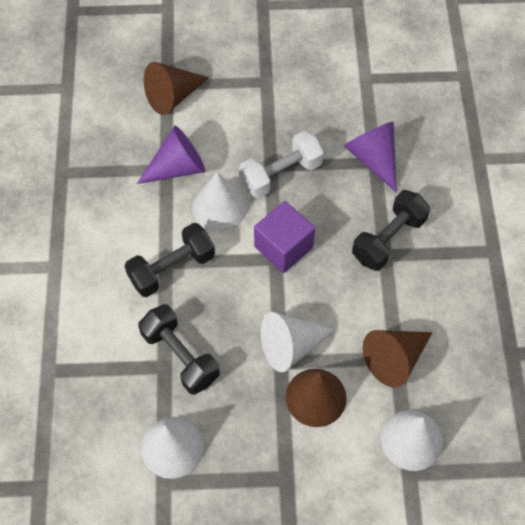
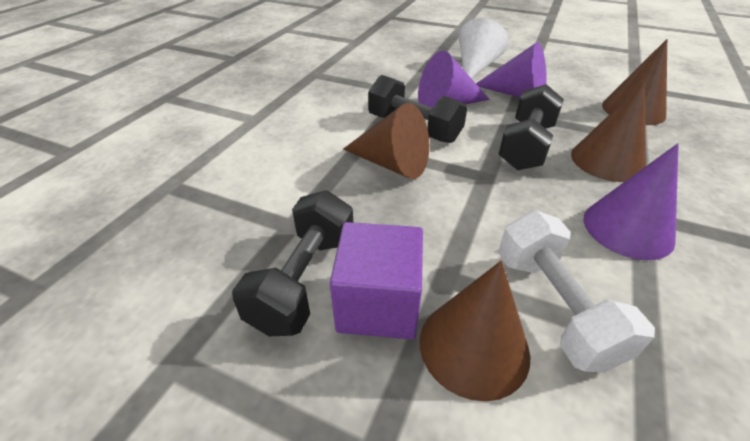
brown cone: [144,62,209,115] [286,369,347,427] [363,330,432,388] = 3 -> [343,103,429,179] [420,261,530,401] [571,82,646,182] [602,39,667,125] = 4
purple cone: [137,126,205,184] [344,122,397,193] = 2 -> [418,50,490,108] [476,42,547,97] [583,143,678,260] = 3
white cone: [141,417,204,479] [192,172,247,232] [261,312,336,372] [381,410,443,471] = 4 -> [459,18,509,79] = 1

